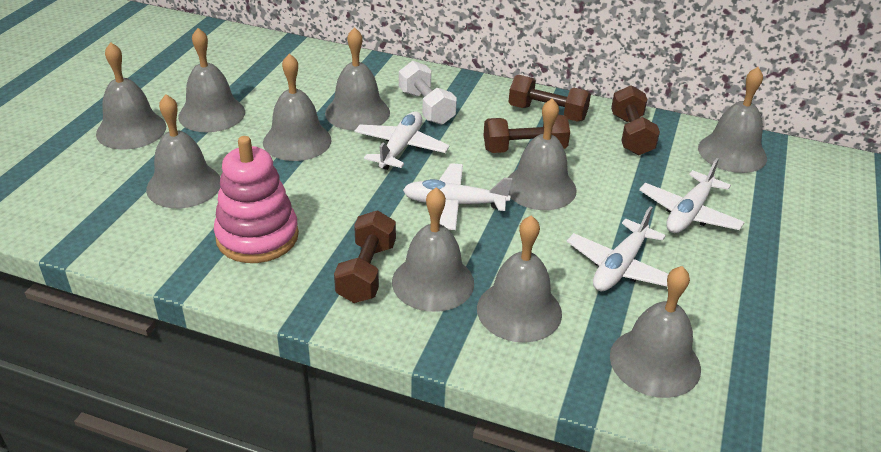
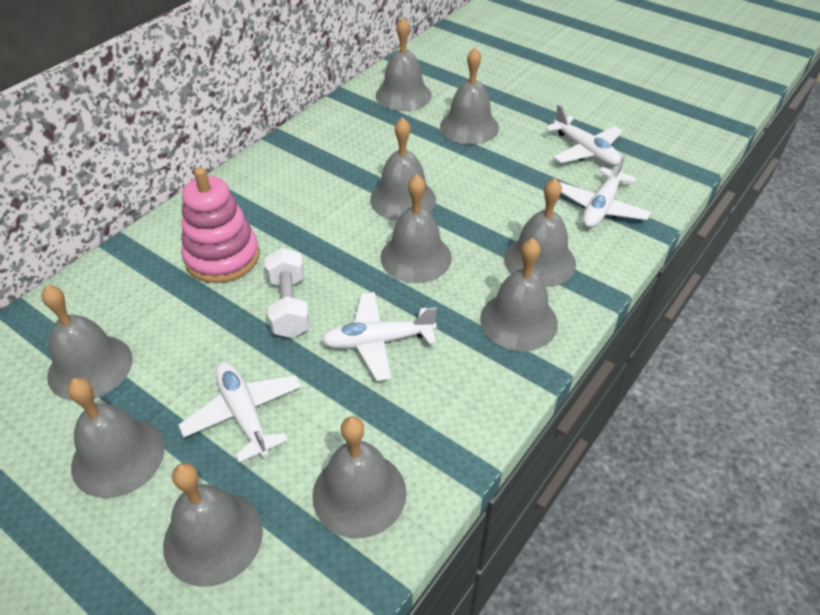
brown dumbbell: [334,210,396,303] [484,115,570,153] [509,75,591,122] [611,85,660,155] = 4 -> none = 0

